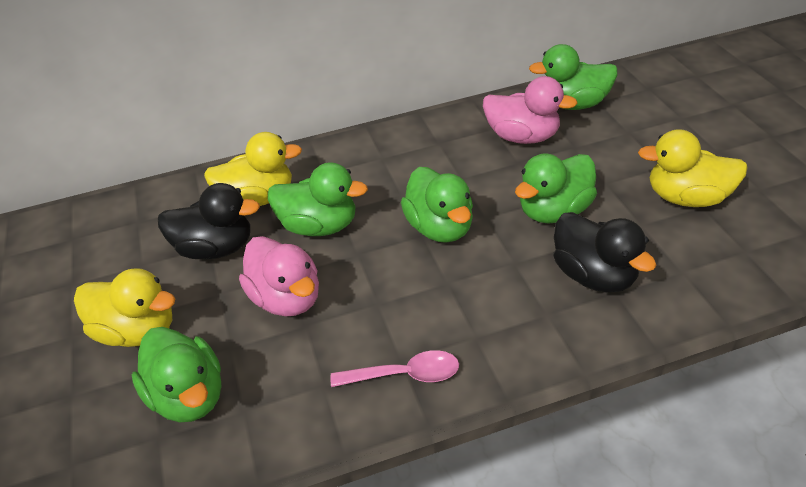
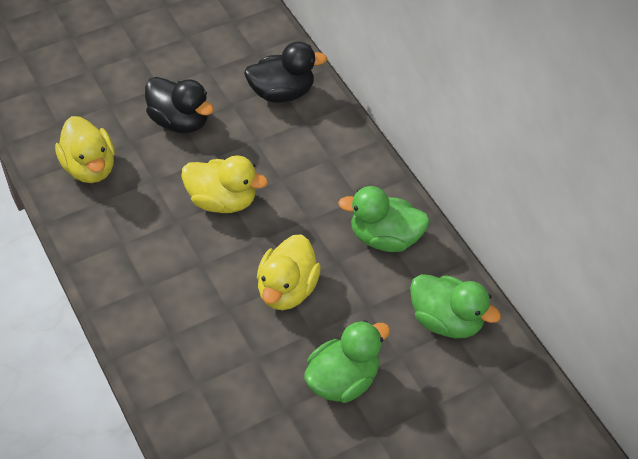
green duck: [132,327,221,422] [268,162,368,236] [401,167,473,243] [515,153,597,224] [529,44,617,110] = 5 -> [304,320,390,403] [338,186,430,252] [410,274,501,338] = 3
pink duck: [239,236,319,316] [483,76,578,144] = 2 -> none = 0
pink spoon: [330,350,459,387] = 1 -> none = 0

